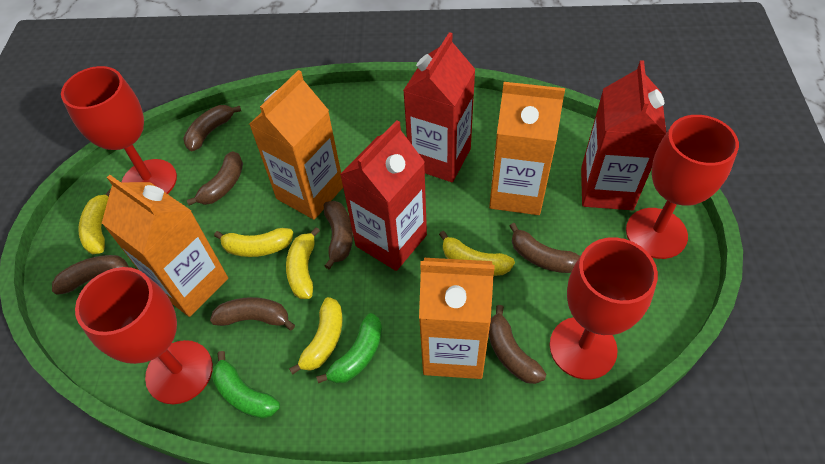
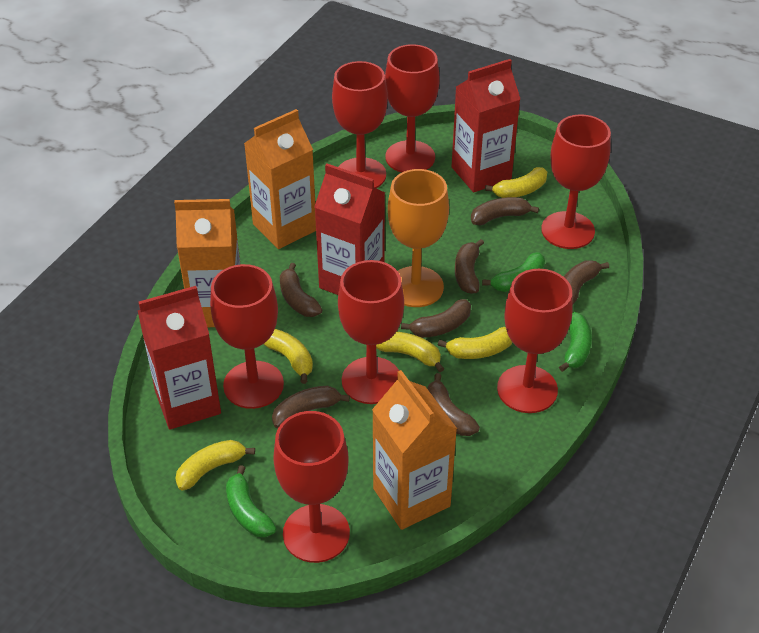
green banana: [212,351,280,419] [316,313,382,384] = 2 -> [226,465,277,537] [482,252,545,292] [559,312,592,372] = 3
orange carton: [102,175,228,317] [249,70,343,220] [419,258,495,379] [489,82,565,215] = 4 -> [174,199,240,327] [244,109,316,249] [372,370,457,530] = 3
orange goblet: none = 0 -> [388,169,449,307] = 1
red goblet: [61,66,177,194] [75,267,213,404] [550,237,658,380] [626,115,739,259] = 4 -> [210,264,284,409] [273,411,350,563] [332,61,388,188] [338,260,404,404] [385,44,440,172] [497,269,573,413] [541,114,611,249] = 7

